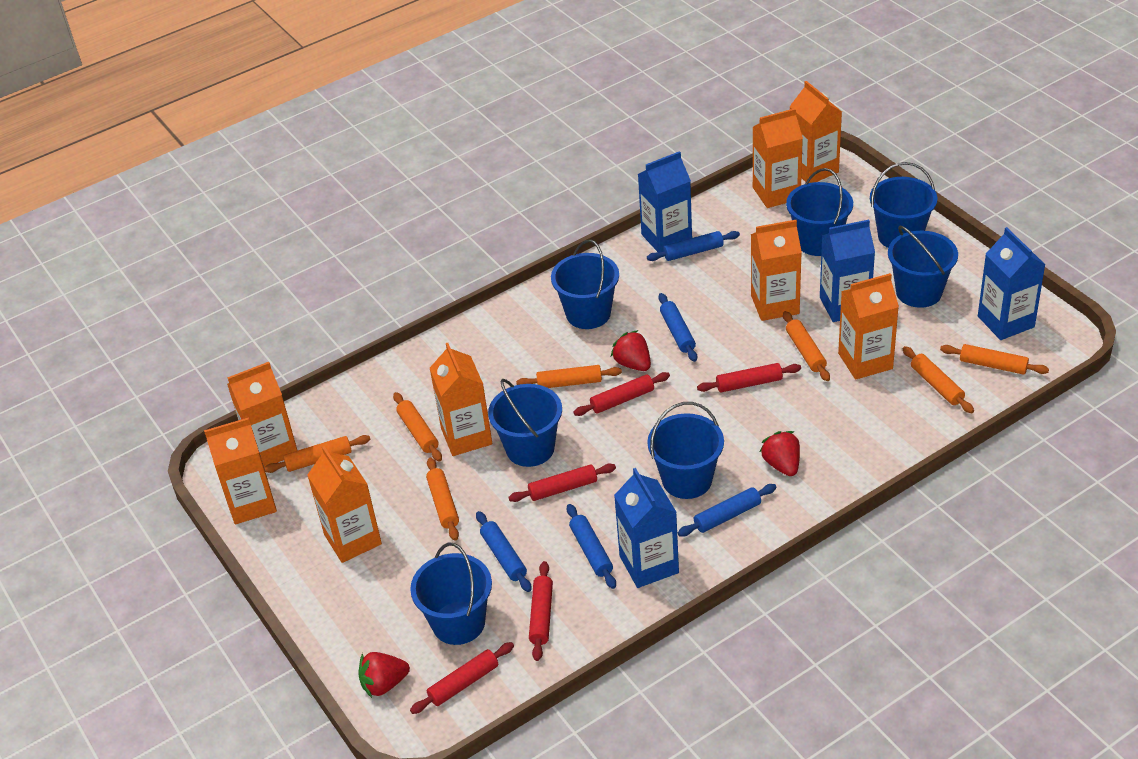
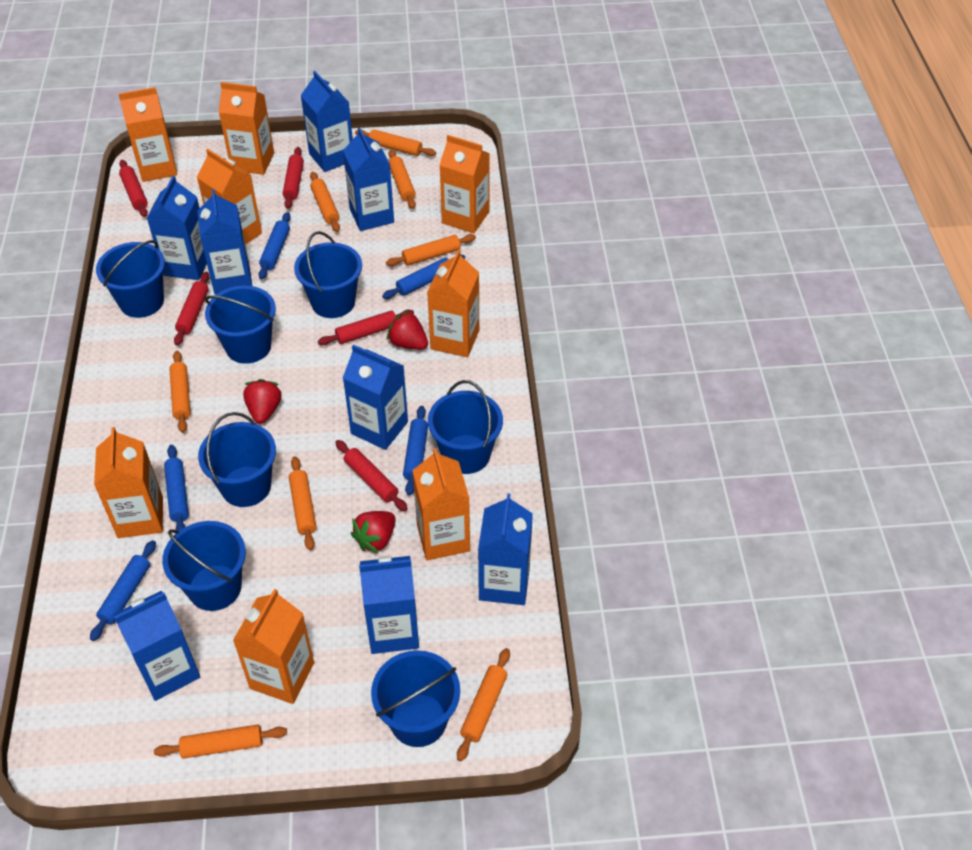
blue carton: [614,468,679,588] [638,151,692,253] [820,220,875,322] [978,227,1045,340] = 4 -> [113,591,200,701] [147,176,207,280] [197,189,252,295] [300,71,353,172] [343,127,394,231] [343,344,408,450] [359,556,419,654] [478,494,533,605] = 8
orange rolling pin: [265,435,370,473] [393,392,442,462] [426,457,459,541] [516,365,622,388] [783,311,830,381] [903,346,974,413] [940,344,1049,375] = 7 -> [154,725,287,759] [169,351,191,433] [289,456,317,550] [310,172,340,232] [355,129,436,156] [386,234,476,266] [388,149,416,209] [457,648,510,761] = 8

